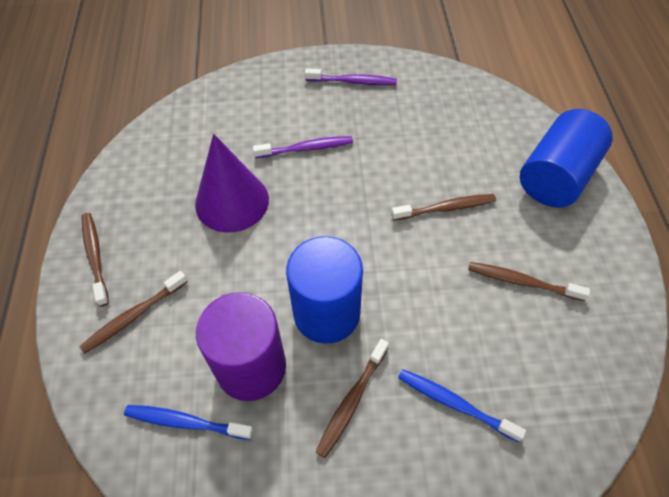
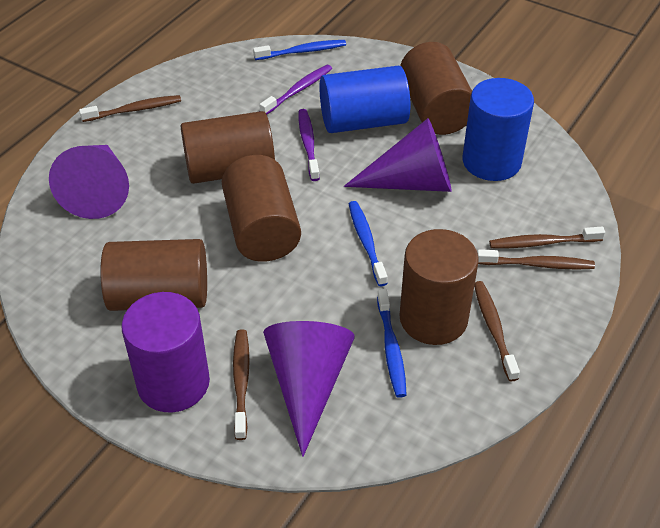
blue toothbrush: [124,405,253,440] [398,369,526,442] = 2 -> [253,40,346,60] [349,201,388,286] [377,289,407,398] = 3
brown cylinder: none = 0 -> [100,239,207,311] [181,111,275,184] [222,155,301,262] [399,229,479,345] [400,42,472,135] = 5
purple cone: [195,134,269,232] = 1 -> [49,145,129,219] [263,321,355,457] [344,118,452,192] = 3

